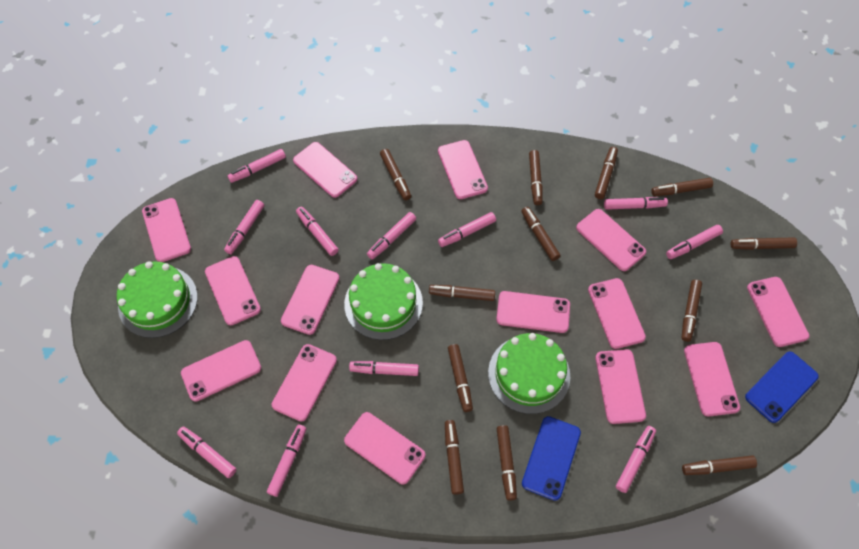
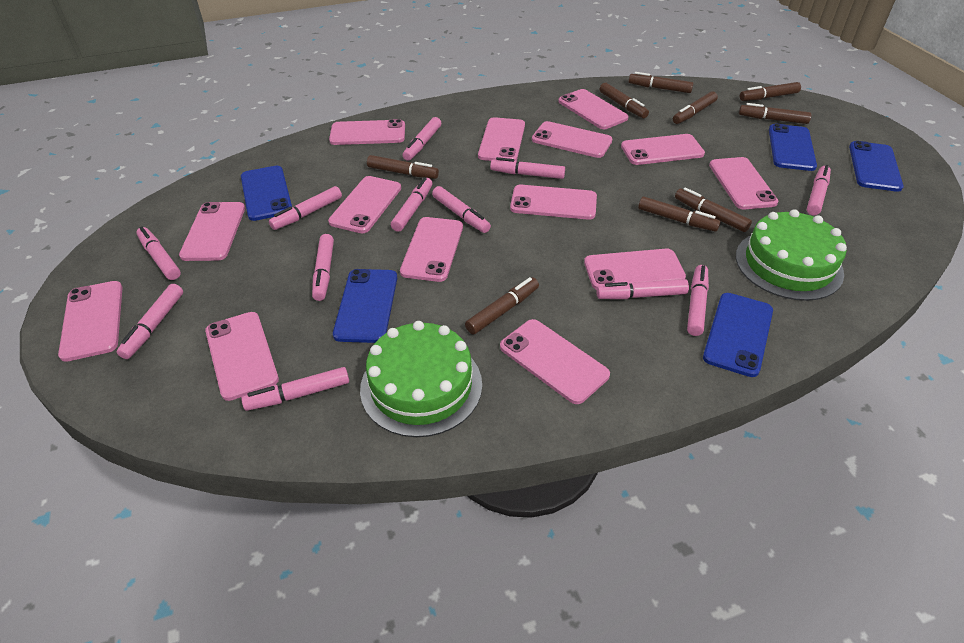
blue phone: [522,416,581,501] [745,352,819,423] = 2 -> [241,166,292,221] [333,269,397,343] [703,293,773,377] [769,124,817,171] [849,141,904,192] = 5
brown marker: [380,149,411,200] [429,285,495,301] [445,420,464,495] [448,344,473,412] [497,425,517,500] [521,207,560,261] [529,150,543,205] [595,147,618,199] [651,178,713,196] [682,280,702,342] [682,455,757,475] [730,237,797,250] = 12 -> [367,155,439,179] [465,277,539,334] [600,83,649,118] [628,72,694,93] [638,197,721,231] [673,91,718,124] [675,187,752,232] [739,103,811,124] [740,82,801,101] = 9
green cake: [117,261,198,338] [344,263,423,340] [488,333,570,414] = 3 -> [360,321,482,437] [736,209,847,301] = 2
pink marker: [177,427,236,478] [224,200,265,254] [228,149,286,183] [267,424,307,497] [296,207,339,256] [349,361,419,376] [367,212,416,259] [438,212,496,247] [604,197,668,210] [616,426,656,493] [666,225,723,259] = 11 -> [117,284,183,359] [136,227,181,280] [241,367,349,411] [269,186,342,230] [312,234,334,301] [391,177,433,232] [402,117,441,161] [432,186,491,233] [490,157,565,179] [596,279,689,299] [687,265,709,336] [807,165,831,215] = 12

